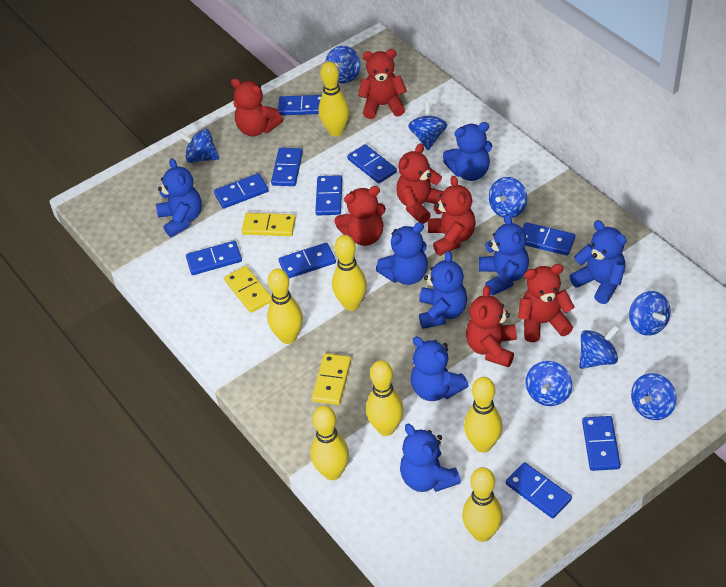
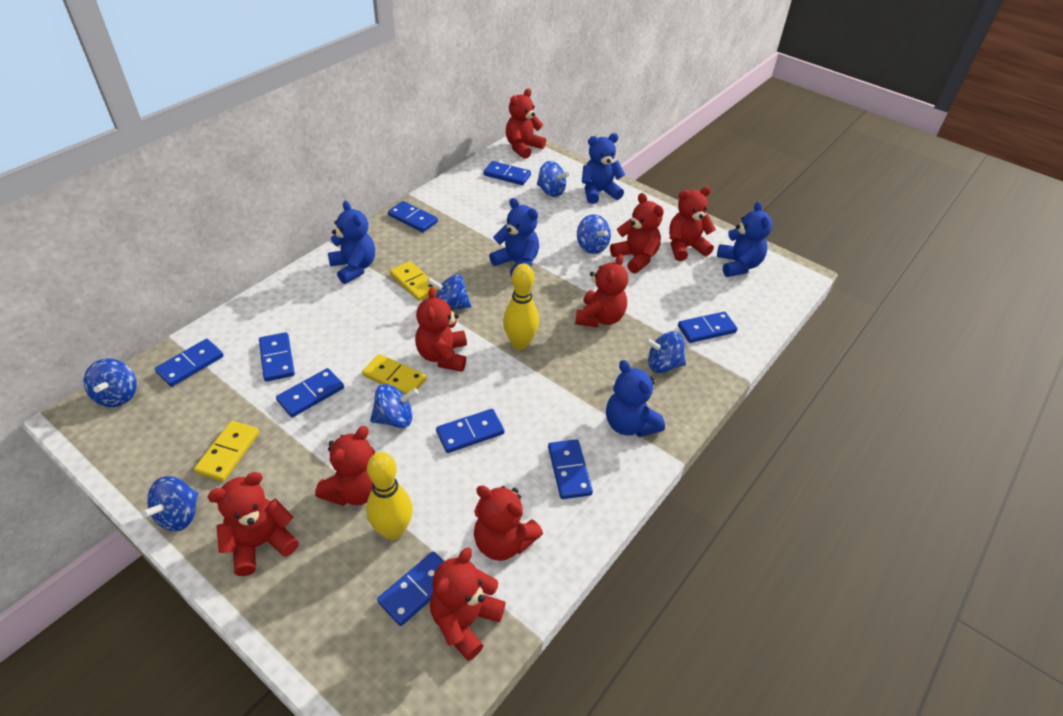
blue domino: [186,241,242,275] [214,173,269,209] [271,148,303,186] [278,95,322,115] [279,243,336,278] [315,175,342,216] [347,144,397,184] [506,462,572,519] [522,222,575,256] [582,416,621,471] = 10 -> [155,339,224,387] [259,332,295,382] [276,368,344,417] [377,552,444,626] [388,201,438,232] [436,409,504,453] [484,161,531,185] [548,439,593,499] [678,312,738,343] = 9
blue spinning top: [178,129,219,163] [325,46,360,84] [408,102,447,150] [489,177,527,218] [526,361,572,406] [579,325,620,369] [629,291,671,336] [631,373,677,420] = 8 -> [84,359,137,407] [141,476,198,531] [370,384,419,428] [427,274,471,310] [537,161,569,197] [577,214,611,254] [645,332,686,373] = 7
blue teddy bear: [156,158,202,237] [376,222,428,285] [400,424,461,492] [411,337,469,401] [419,251,467,329] [443,122,492,181] [479,214,529,296] [569,220,626,304] = 8 -> [328,201,375,284] [489,198,539,276] [582,133,625,204] [606,360,665,437] [717,201,773,277] = 5
red teddy bear: [231,78,283,137] [334,186,386,246] [358,49,407,119] [396,143,444,224] [428,176,476,256] [466,285,517,368] [518,264,575,342] = 7 -> [207,472,299,576] [315,426,375,506] [415,287,467,372] [430,547,506,661] [474,486,543,561] [506,89,546,159] [575,254,628,327] [610,193,664,273] [669,186,716,261] = 9
yellow bowling pin: [267,268,303,344] [311,406,349,480] [319,61,349,137] [332,235,367,311] [366,360,404,436] [462,467,503,542] [464,377,503,453] = 7 -> [366,452,413,540] [503,263,539,350] = 2

